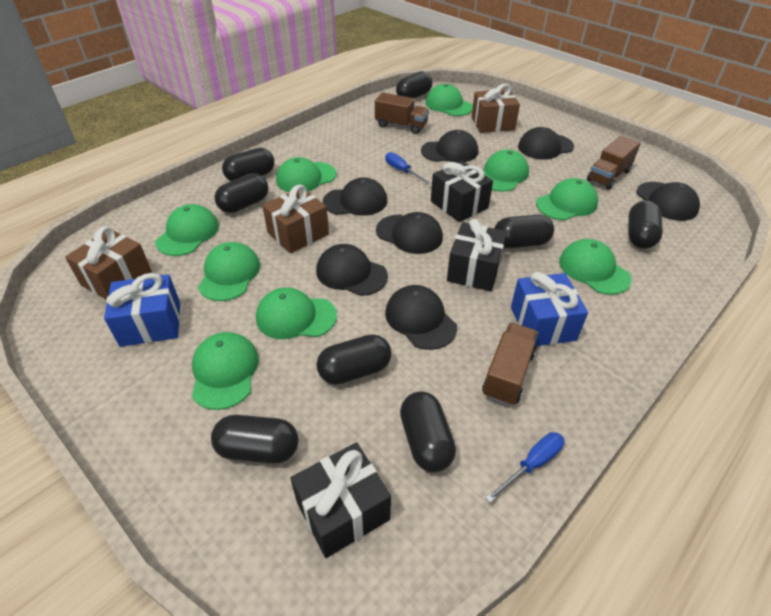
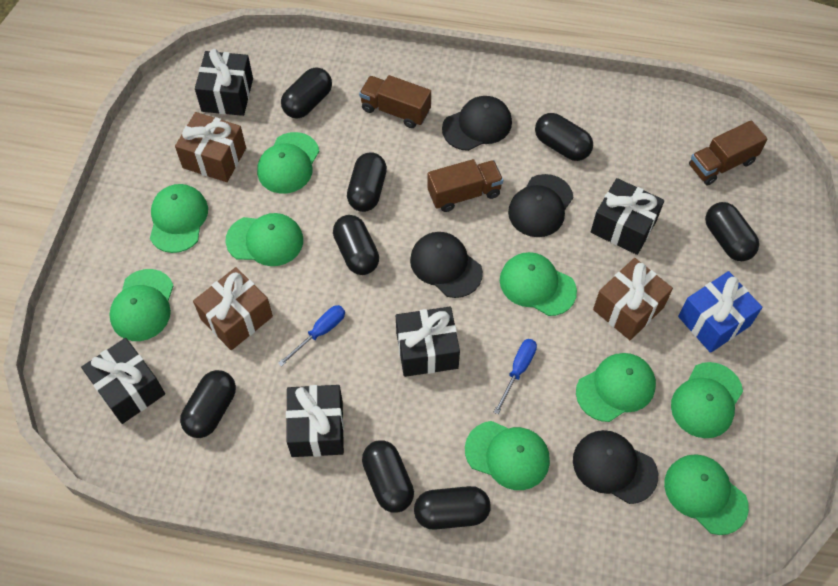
black cap: [316,244,388,296] [323,177,387,216] [376,212,443,254] [385,285,457,350] [421,130,478,163] [518,127,574,160] [636,182,700,221] = 7 -> [410,232,483,298] [442,96,512,151] [508,174,573,237] [573,430,658,504] = 4
black gift: [291,442,391,558] [431,161,493,222] [447,219,507,291] = 3 -> [81,338,165,424] [195,49,253,116] [286,385,344,457] [396,307,460,377] [591,178,664,255] = 5
blue gift: [104,273,180,347] [511,272,588,346] = 2 -> [678,271,763,353] = 1

